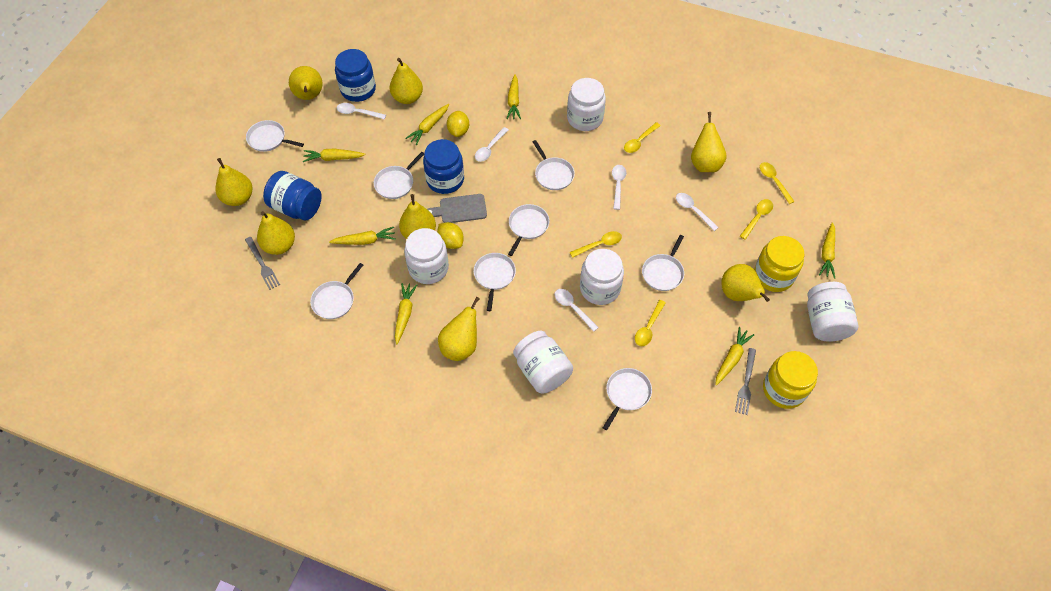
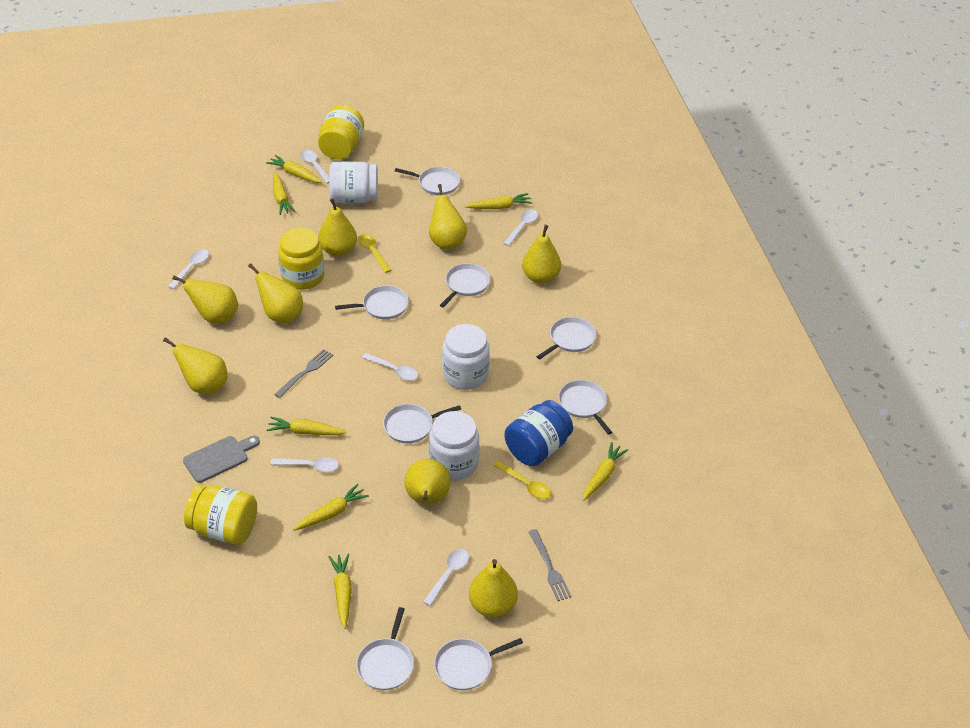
blue jar: [263,171,322,221] [335,49,376,102] [423,139,464,194] = 3 -> [505,400,573,466] = 1
white jar: [404,228,449,284] [513,331,573,393] [567,78,606,131] [580,249,624,305] [807,282,858,342] = 5 -> [329,161,378,203] [429,411,479,481] [442,324,490,390] = 3
white spoon: [337,103,386,120] [475,127,509,162] [554,289,599,332] [612,165,627,210] [676,193,719,231] = 5 -> [168,249,209,289] [271,457,339,472] [300,150,329,184] [362,353,418,381] [423,549,469,606] [503,210,538,246] = 6
yellow jar: [754,236,804,292] [763,351,818,409] = 2 -> [184,484,257,545] [278,228,324,290] [318,105,364,160] = 3
yellow lemon: [437,222,464,249] [447,111,469,137] = 2 -> none = 0
yellow spoon: [570,231,622,258] [624,122,661,153] [635,300,665,346] [740,199,773,240] [760,162,795,204] = 5 -> [358,234,391,273] [494,461,551,499] = 2

